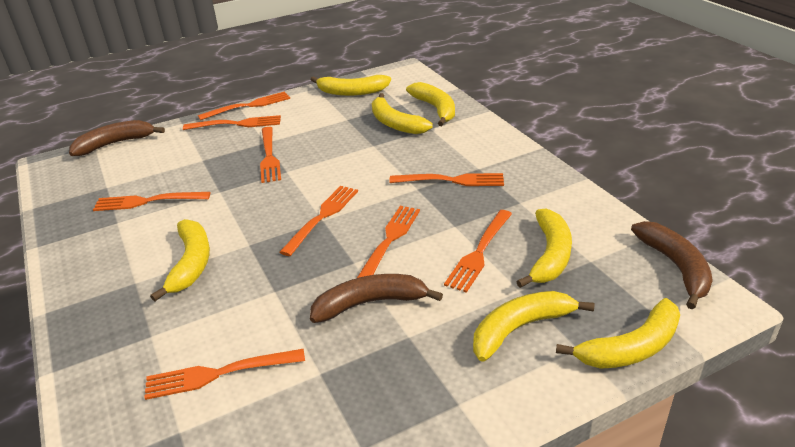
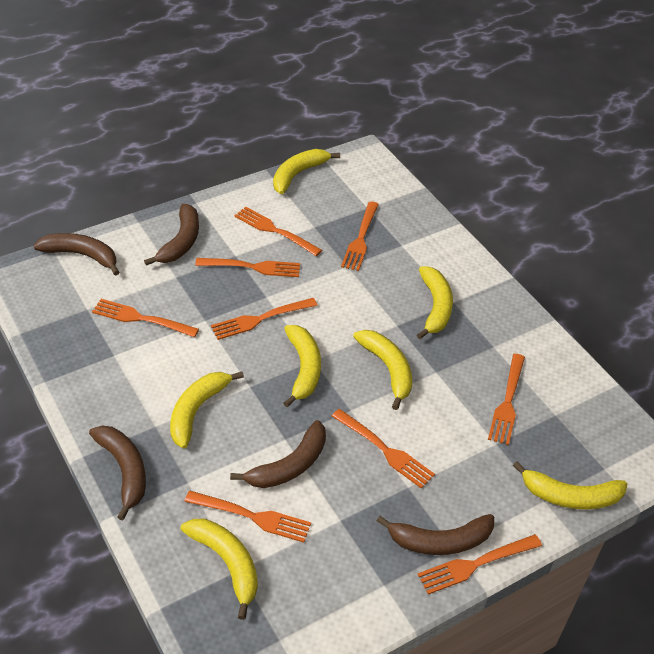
brown banana: [69,120,165,156] [310,274,443,323] [631,221,713,310] = 3 -> [33,233,119,276] [89,425,146,520] [144,204,199,266] [230,420,326,488] [377,514,494,555] = 5

